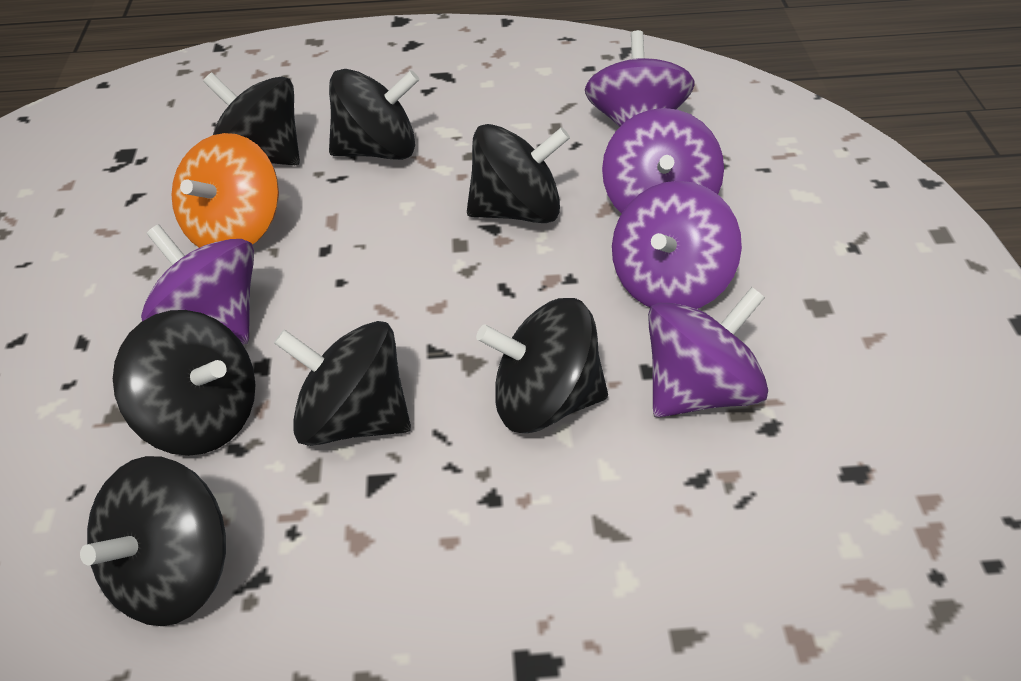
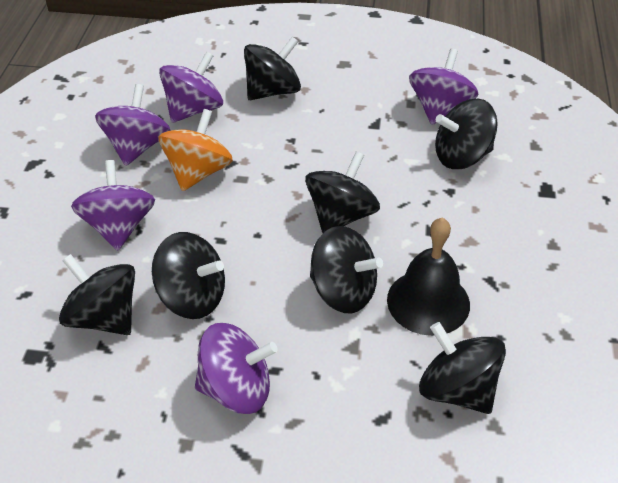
black bell: none = 0 -> [387,217,470,336] = 1

